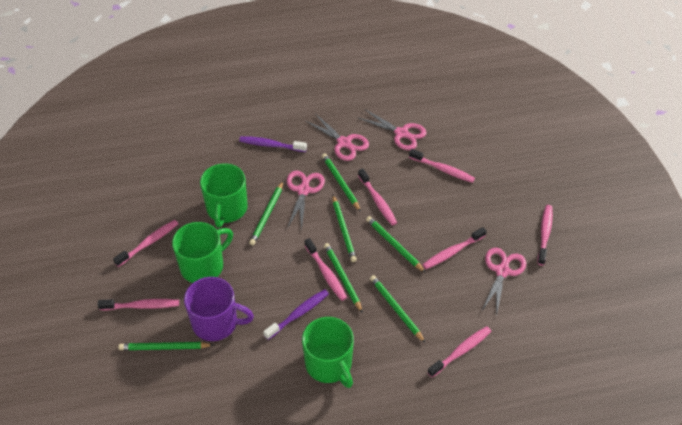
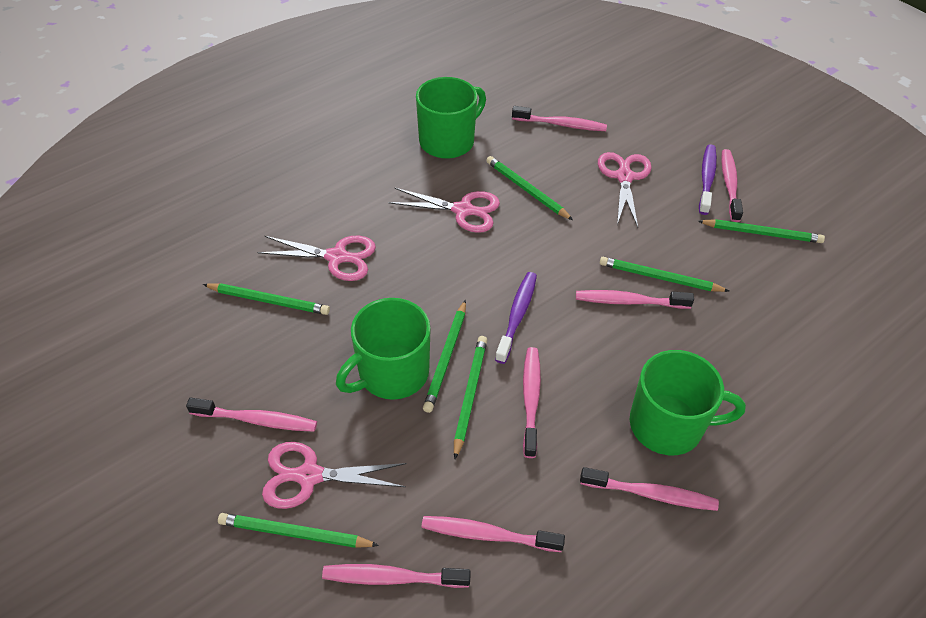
purple mug: [184,277,254,341] = 1 -> none = 0

